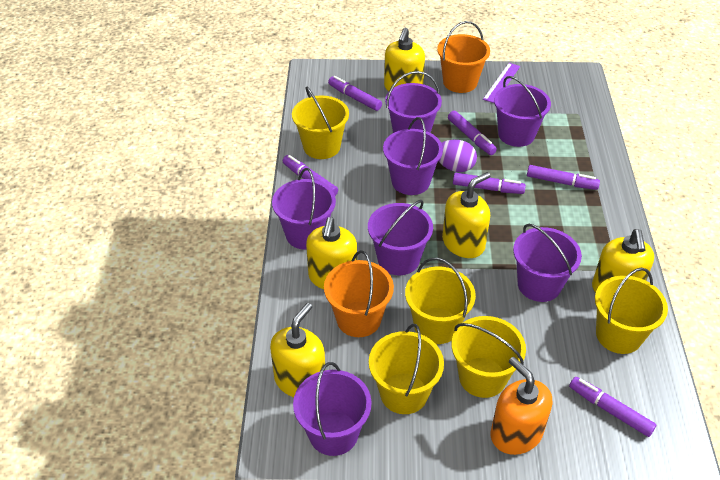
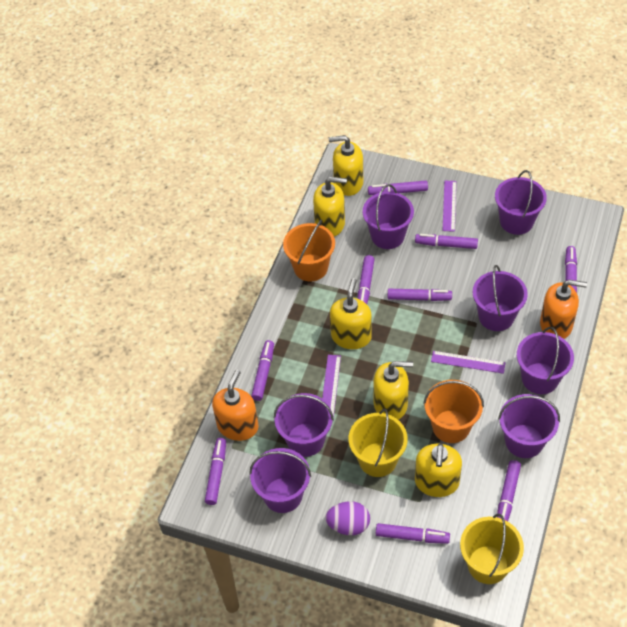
orange soap dispenser: [491,357,552,455] = 1 -> [212,370,259,441] [540,280,587,339] = 2
purple marker: [283,155,338,196] [328,76,382,111] [448,111,497,155] [453,173,526,194] [527,165,600,190] [569,377,656,437] = 6 -> [205,438,226,505] [251,340,274,401] [357,255,375,304] [368,181,428,195] [376,523,450,544] [388,289,452,301] [415,234,478,249] [497,460,521,521] [565,246,577,292] = 9
purple ruler: [483,63,520,103] = 1 -> [322,355,341,418] [431,351,506,374] [443,181,456,232] = 3
yellow bucket: [292,87,349,159] [369,324,444,414] [405,258,476,344] [451,316,526,398] [595,268,668,354] = 5 -> [349,409,408,477] [460,514,524,584] = 2

